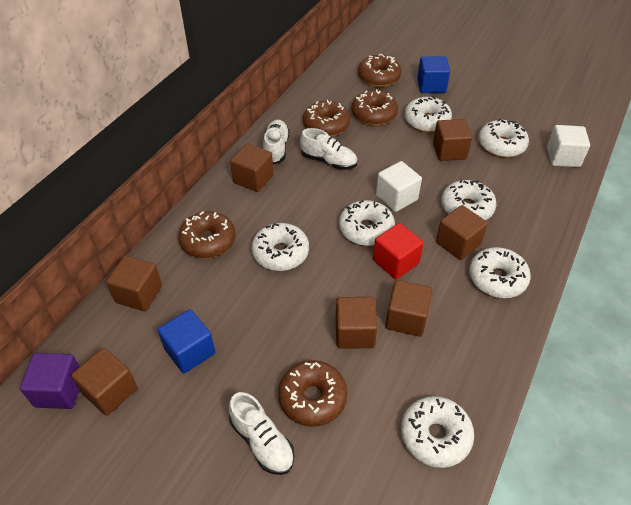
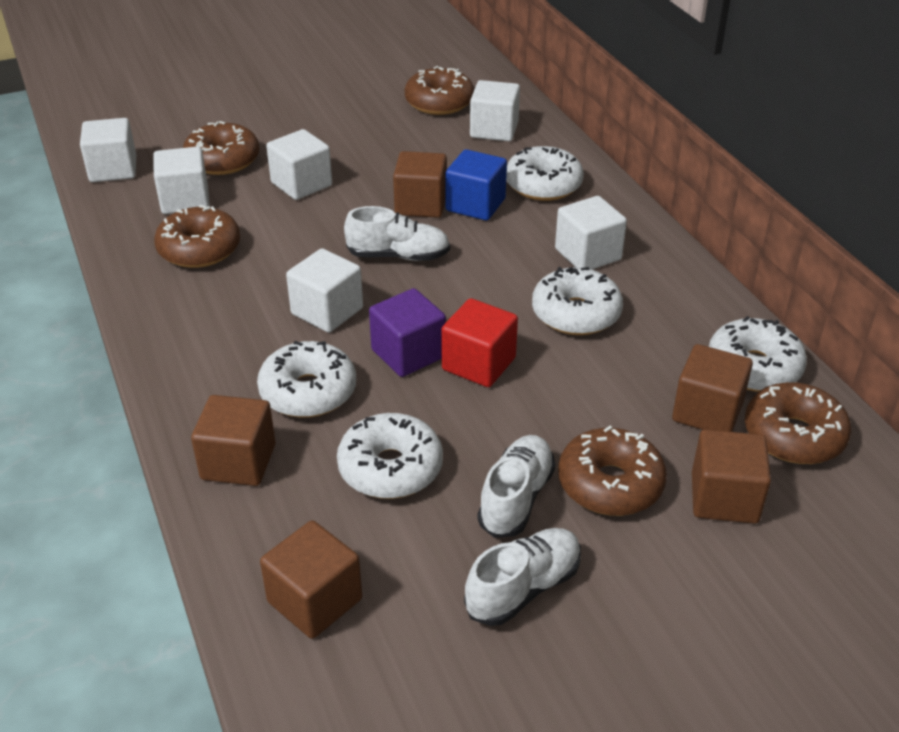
blue cube: [158,309,215,373] [417,56,450,93] = 2 -> [446,149,507,221] = 1
brown cube: [71,348,137,416] [106,256,162,311] [230,144,274,192] [336,297,378,349] [385,280,432,337] [433,119,472,161] [436,205,488,260] = 7 -> [191,395,275,486] [260,520,362,639] [393,151,447,218] [672,344,753,432] [692,429,771,524] = 5
white cube: [376,161,422,212] [547,125,590,167] = 2 -> [80,118,136,182] [153,146,210,214] [266,129,332,200] [286,248,363,333] [470,80,520,141] [555,196,627,270] = 6
white donut: [252,223,309,271] [339,200,395,246] [401,396,474,468] [404,96,452,132] [441,179,496,220] [469,247,531,298] [478,119,529,158] = 7 -> [257,341,356,418] [337,413,443,499] [506,146,584,201] [532,267,623,335] [709,316,807,392] = 5

